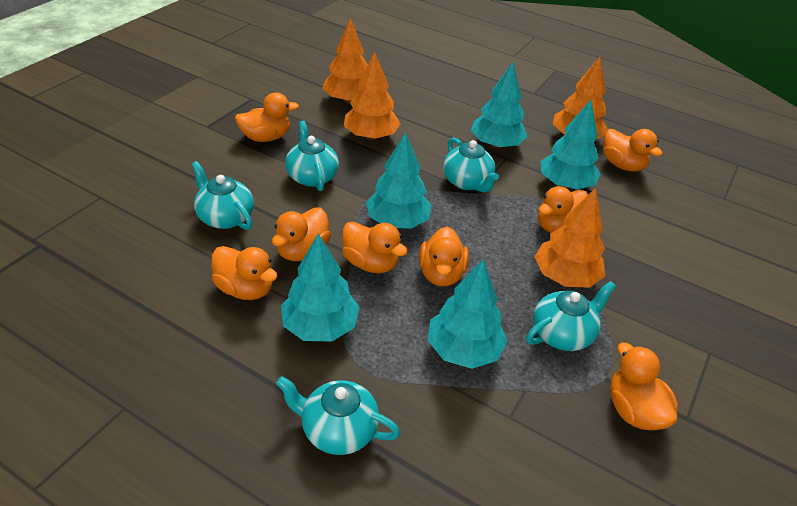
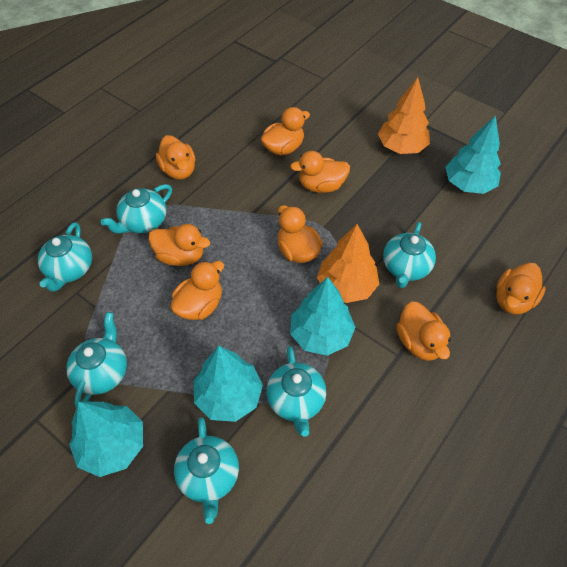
orange tree: [322,18,368,104] [344,52,400,140] [535,188,605,288] [553,57,608,139] = 4 -> [317,224,379,303] [378,77,430,154] = 2
turquoise teapot: [191,161,254,230] [276,376,400,455] [285,121,339,191] [443,138,499,192] [526,281,616,351] = 5 -> [38,222,92,292] [66,312,127,407] [101,184,172,234] [174,417,239,524] [266,346,326,437] [383,222,436,288] = 6
turquoise tree: [281,234,360,342] [366,132,432,229] [428,260,508,369] [471,62,528,148] [541,100,600,189] = 5 -> [69,401,143,477] [194,346,263,422] [290,277,356,356] [445,115,501,194] = 4

